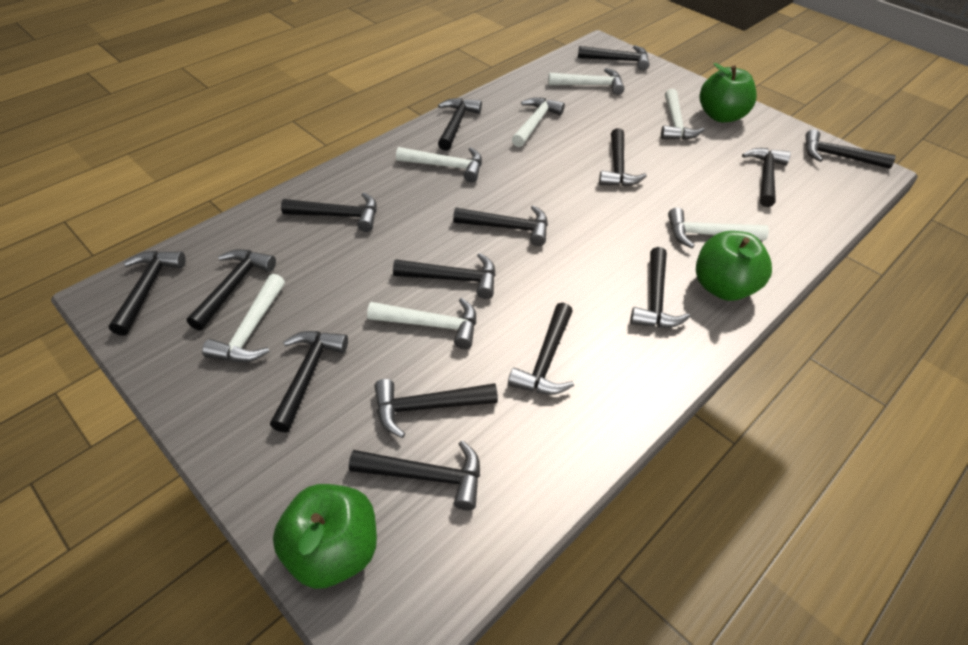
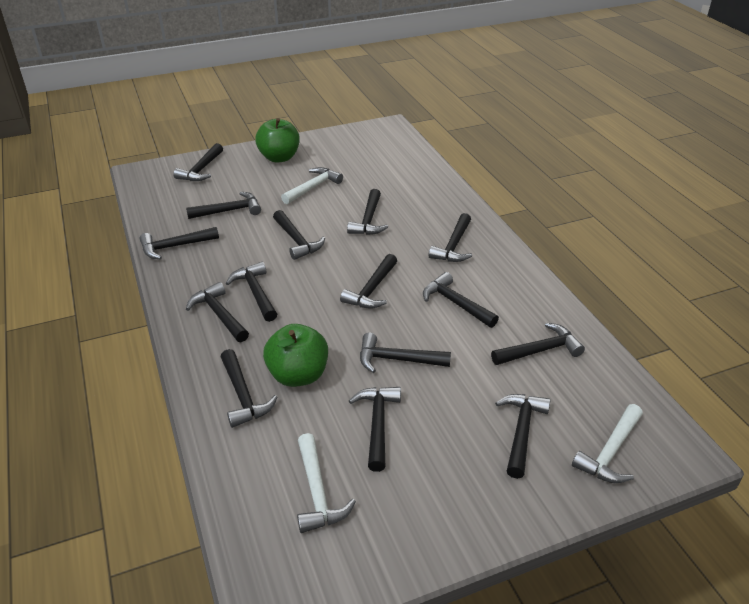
green apple: [273,484,377,589] [696,231,772,301] [700,63,757,122] = 3 -> [255,118,300,163] [263,324,328,387] = 2
white hammer: [202,274,285,362] [367,298,476,349] [396,147,482,182] [512,97,565,147] [548,68,625,95] [661,89,704,140] [668,207,769,248] = 7 -> [281,167,343,204] [297,433,356,533] [572,404,643,483] = 3

